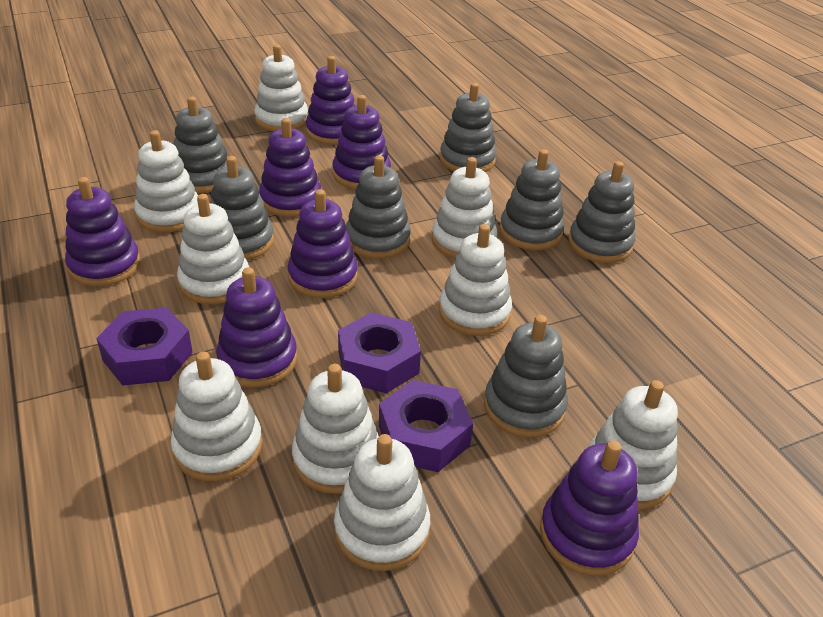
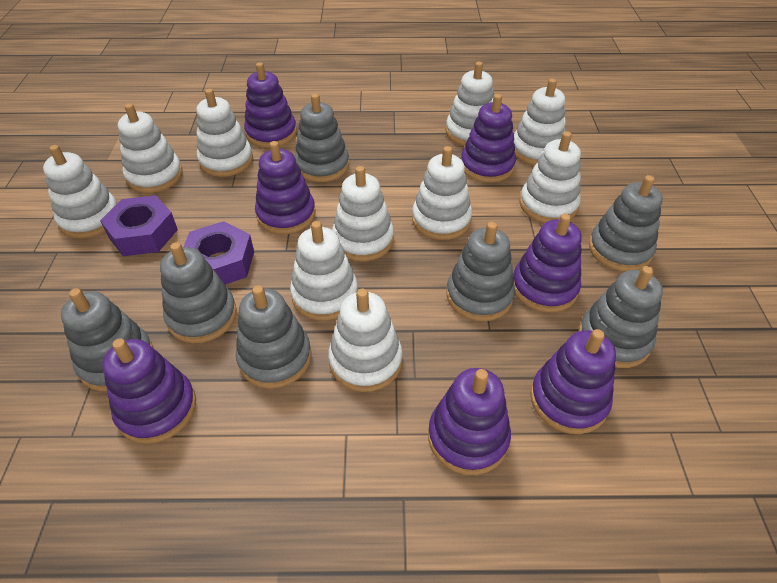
purple nut: [96,308,193,386] [338,312,421,393] [379,380,473,472] = 3 -> [100,195,178,256] [183,221,254,285] = 2
white stacking toy: [134,130,198,232] [171,351,263,481] [177,194,249,304] [254,45,308,132] [292,364,379,494] [334,434,430,571] [432,157,497,258] [439,224,512,336] [589,380,678,509] = 9 -> [43,145,117,239] [118,103,183,193] [197,89,253,177] [290,221,358,321] [328,289,403,392] [332,166,394,261] [412,146,472,240] [446,62,494,146] [513,78,566,165] [519,131,581,223] = 10

